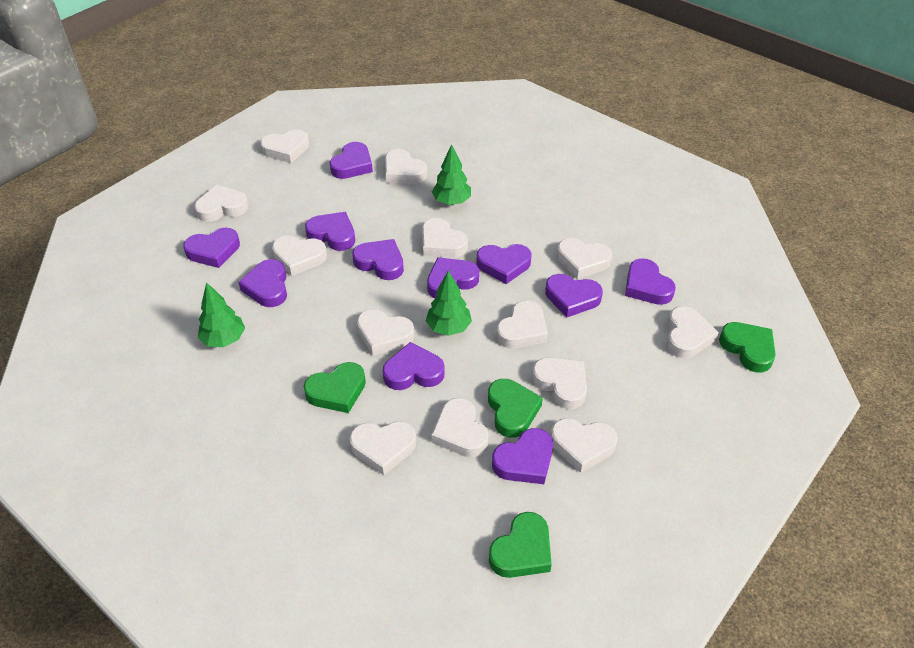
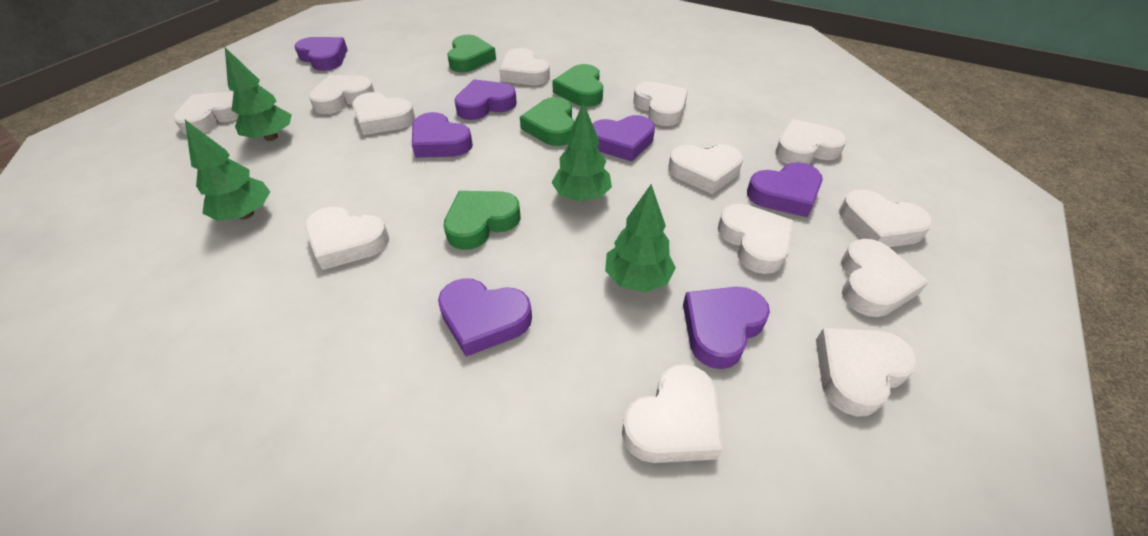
green tree: [198,282,245,347] [426,271,472,336] [432,144,471,205] = 3 -> [185,120,270,221] [225,47,292,141] [552,102,612,202] [605,184,676,292] = 4
purple heart: [183,227,240,268] [238,259,287,307] [305,212,355,251] [330,142,373,179] [352,239,404,280] [383,342,445,390] [427,257,479,298] [477,244,532,284] [492,428,553,484] [545,274,603,317] [625,258,676,305] = 11 -> [294,37,348,71] [412,112,473,158] [438,278,532,357] [454,79,517,120] [592,115,655,162] [683,287,770,369] [747,162,823,218] = 7

